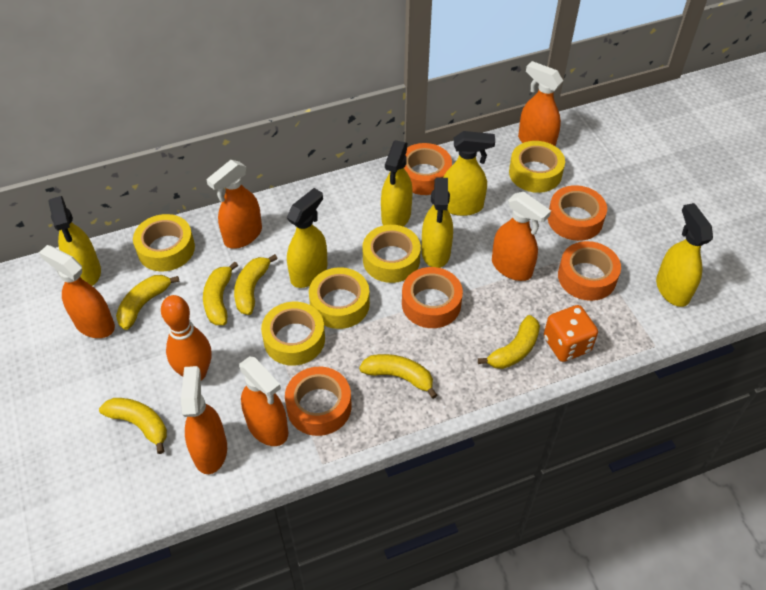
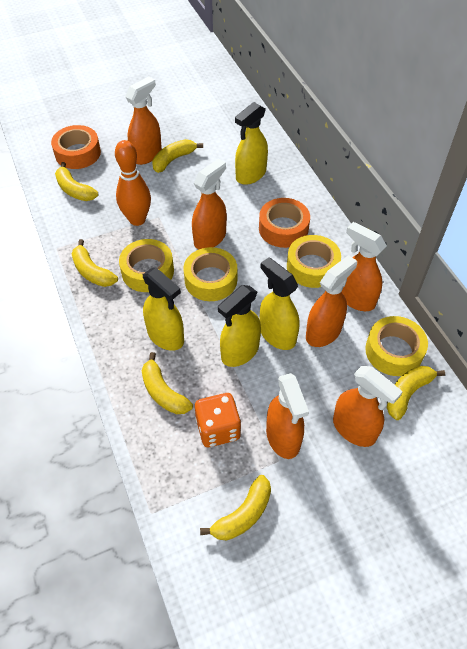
orange tape: [285,367,351,436] [402,267,463,328] [404,143,452,195] [548,185,607,241] [558,241,621,301] = 5 -> [51,125,101,169] [259,198,310,248] = 2
yellow spray bottle: [48,196,101,286] [287,188,327,288] [381,140,413,227] [422,177,453,268] [443,131,495,216] [656,203,713,307] = 6 -> [143,267,184,351] [218,285,261,367] [235,102,268,185] [260,258,299,350] = 4
yellow tape: [133,214,195,271] [261,302,325,366] [309,267,370,329] [362,225,421,283] [509,141,565,193] = 5 -> [119,239,174,292] [183,247,237,301] [287,235,341,288] [365,316,428,376] = 4

